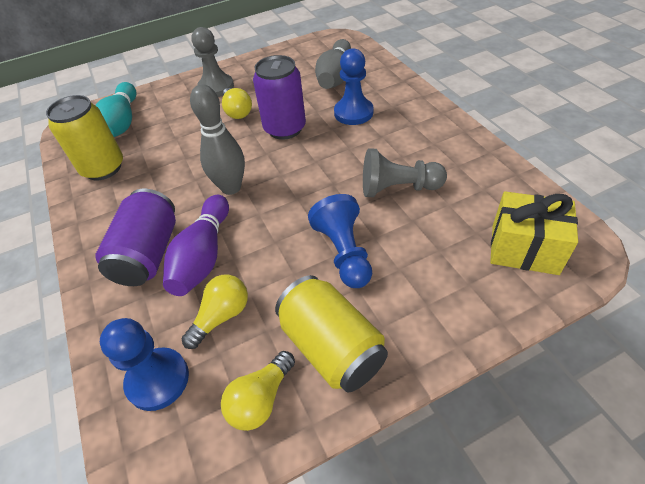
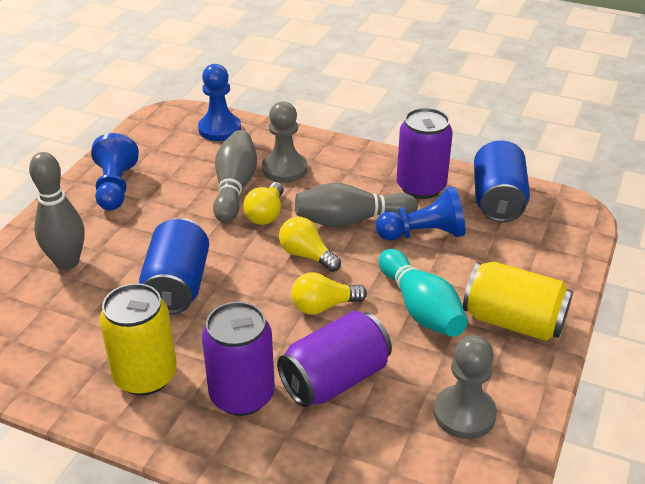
blue can: none = 0 -> [139,218,209,315] [474,140,530,222] = 2
grey bowling pin: [190,84,245,195] [315,39,351,89] = 2 -> [29,152,84,270] [213,130,257,223] [295,182,418,227] = 3
purple bowling pin: [163,195,229,296] = 1 -> none = 0
purple can: [95,189,176,286] [253,55,306,140] = 2 -> [202,302,275,416] [277,311,392,407] [397,108,453,199] = 3
yellow gift: [490,191,578,275] = 1 -> none = 0

